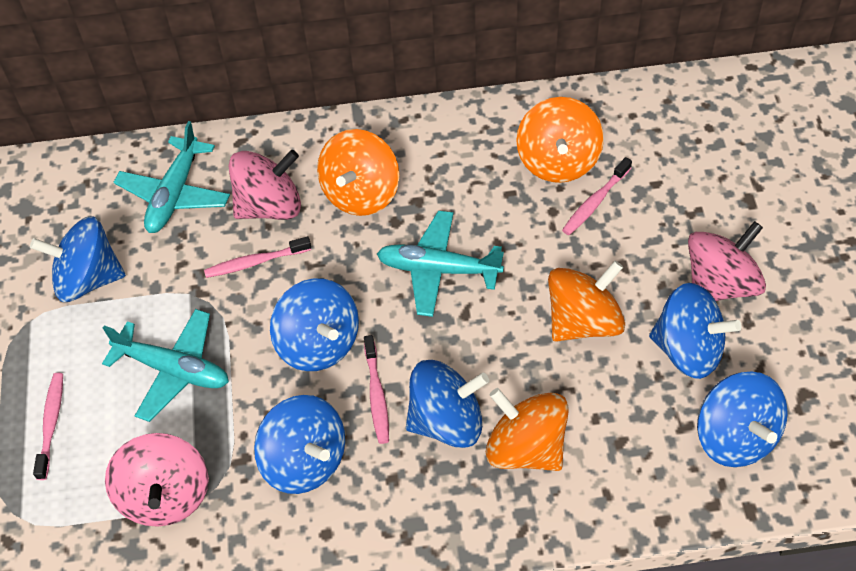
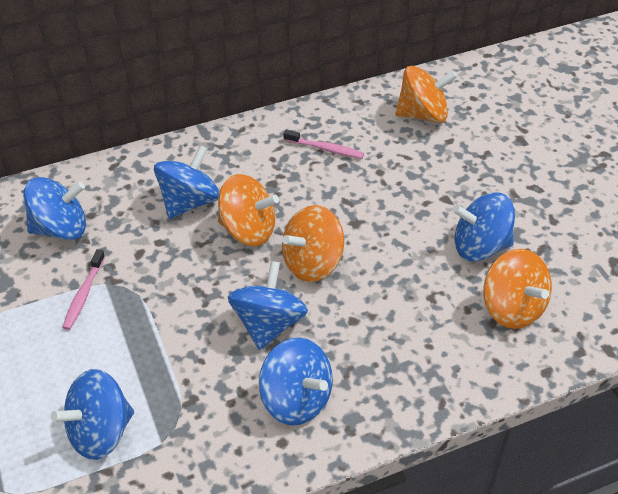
pink spinning top: [105,433,209,527] [229,150,301,220] [688,221,766,301] = 3 -> none = 0
pink toothbrush: [33,373,63,480] [204,236,311,278] [364,335,389,444] [562,157,632,235] = 4 -> [62,249,105,330] [284,129,364,159] = 2
turquoise plane: [102,309,229,422] [113,121,230,233] [377,211,504,317] = 3 -> none = 0

